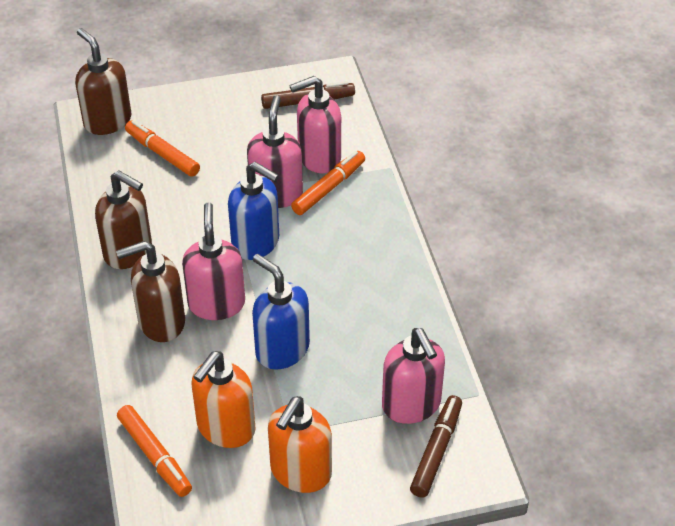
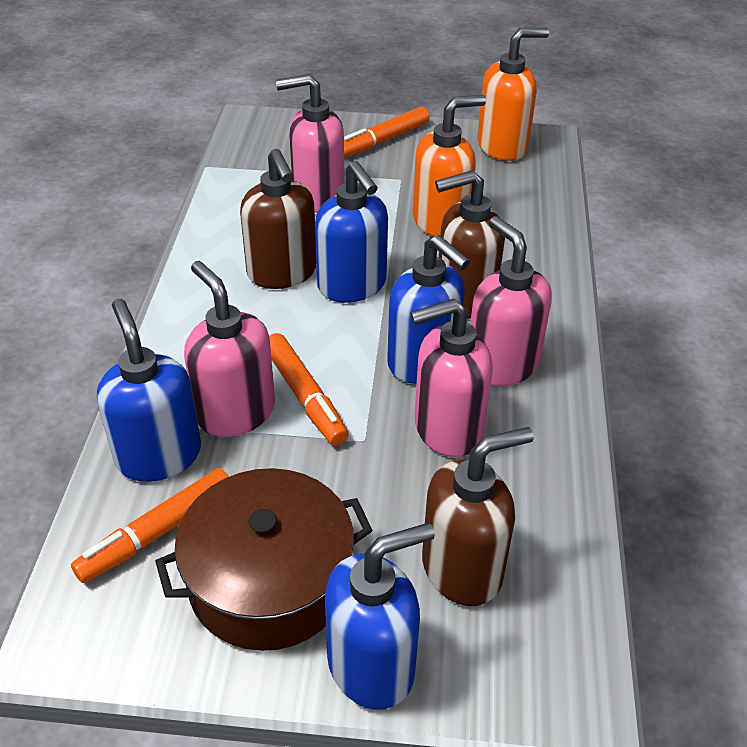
blue soap dispenser: [228,162,279,260] [252,254,310,369] = 2 -> [97,299,201,482] [315,161,388,303] [325,523,435,710] [387,235,470,384] = 4
brown marker: [261,81,355,109] [410,395,462,498] = 2 -> none = 0
brown pot: none = 0 -> [155,468,372,651] = 1

